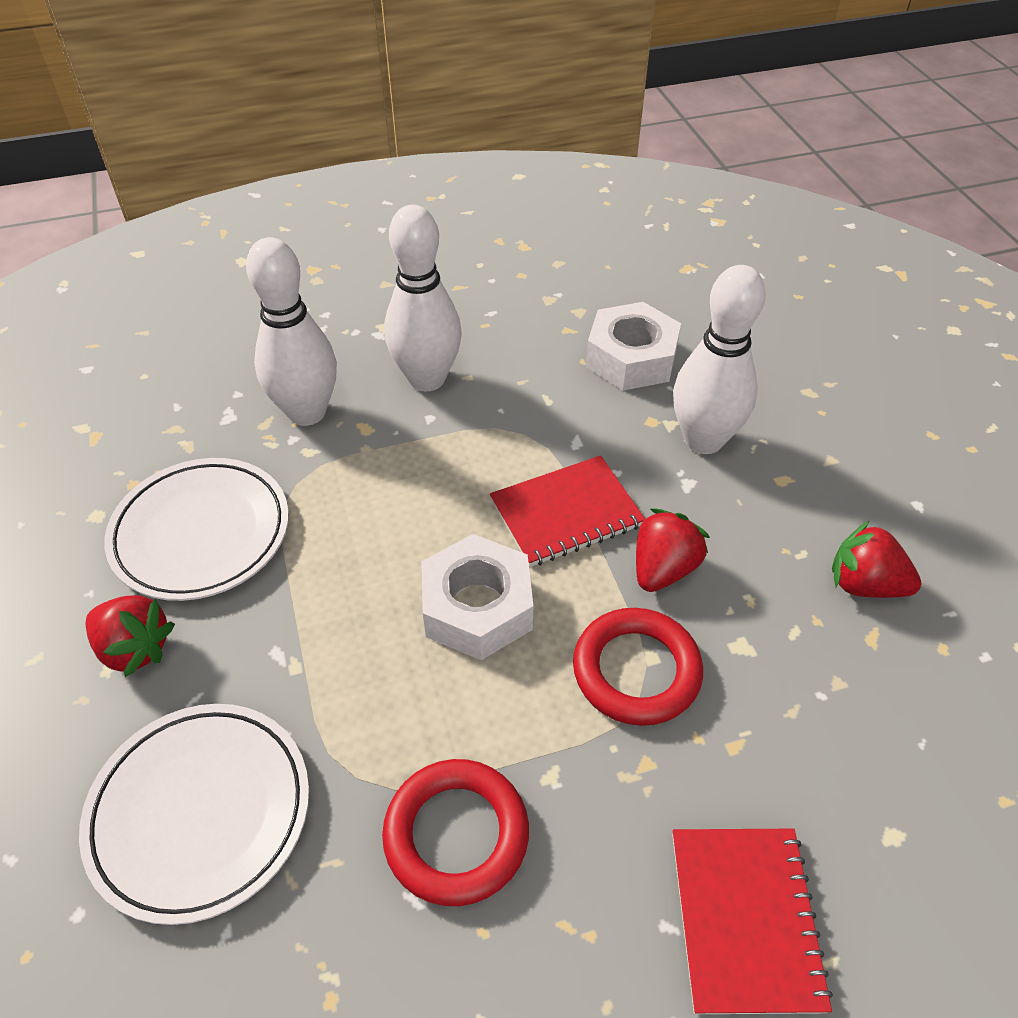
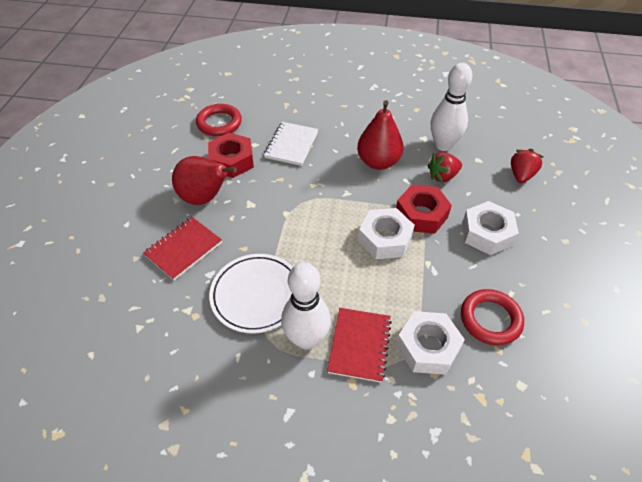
red nut: none = 0 -> [208,133,254,178] [396,185,452,234] = 2
red pear: none = 0 -> [172,156,237,205] [357,100,404,170] = 2
red strawberry: [85,595,175,677] [636,509,710,592] [832,521,921,598] = 3 -> [427,152,462,183] [511,149,543,183] = 2
white bowling pin: [246,237,337,426] [384,205,462,391] [673,265,766,454] = 3 -> [281,263,331,350] [431,63,472,151] = 2
white notebook: none = 0 -> [264,122,318,166] = 1
white nut: [421,534,533,660] [586,302,681,391] = 2 -> [358,208,415,259] [396,311,465,375] [462,201,519,255] = 3
white plate: [79,704,309,925] [104,458,289,601] = 2 -> [209,254,293,334] = 1

